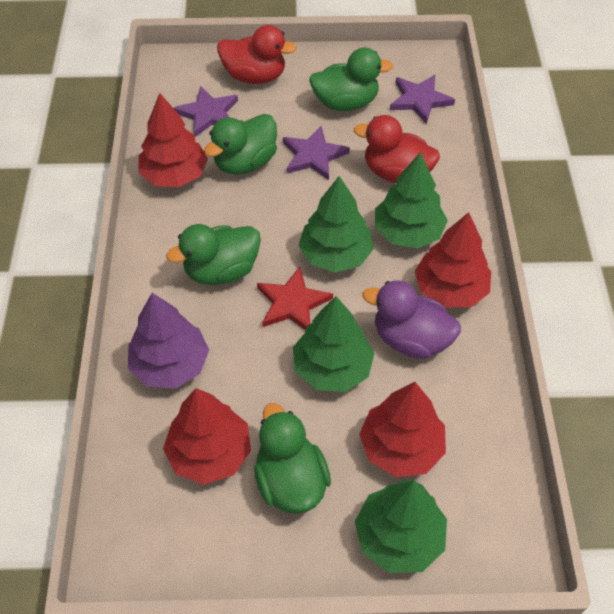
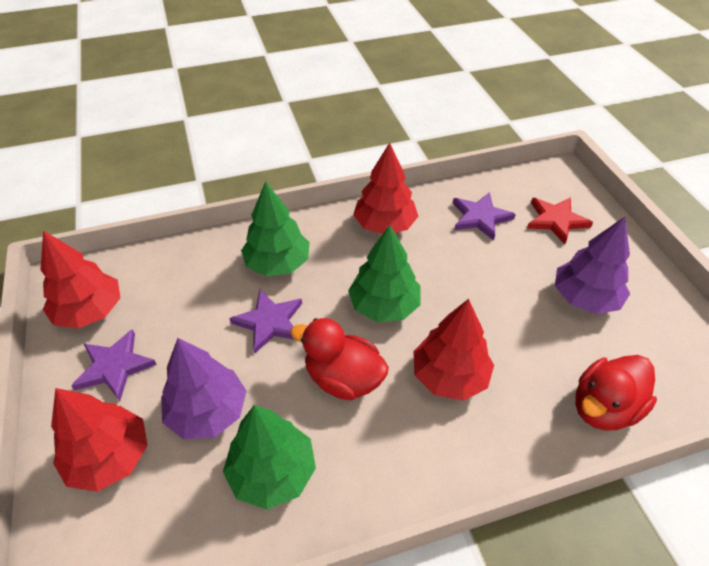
green duck: [166,224,261,285] [204,114,277,175] [254,403,331,514] [309,47,393,111] = 4 -> none = 0
green tree: [293,296,375,392] [298,176,374,273] [355,480,447,573] [375,152,448,248] = 4 -> [223,405,316,510] [241,181,310,276] [348,225,421,322] = 3
purple duck: [362,280,461,359] = 1 -> none = 0
purple tree: [128,293,209,389] = 1 -> [161,338,247,440] [555,217,630,314] = 2

